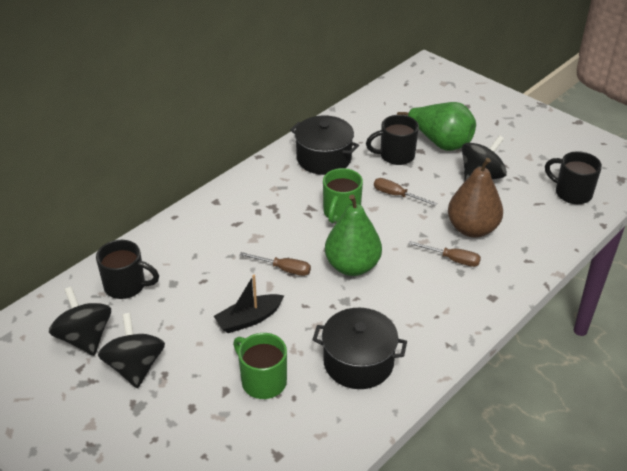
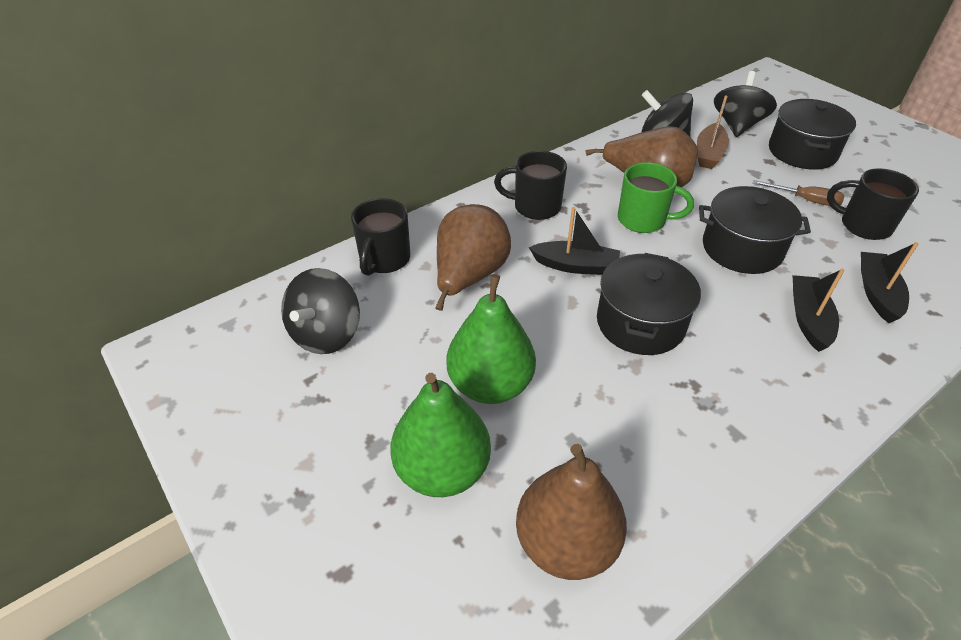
black boat: [214,275,284,333] = 1 -> [529,207,620,275] [792,268,845,352] [861,242,919,323] = 3
black pot: [290,115,359,175] [313,308,407,389] = 2 -> [597,253,701,355] [699,186,811,274] [769,99,856,170] = 3
brown boat: none = 0 -> [697,95,729,169] = 1
brown pear: [448,158,503,238] = 1 -> [435,204,511,311] [516,444,627,580] [585,126,698,187] = 3
brown screwdriver: [240,252,311,276] [374,178,437,206] [408,241,481,267] = 3 -> [753,180,844,206] = 1
green mug: [233,333,287,399] [323,168,363,223] = 2 -> [618,162,694,233] = 1

